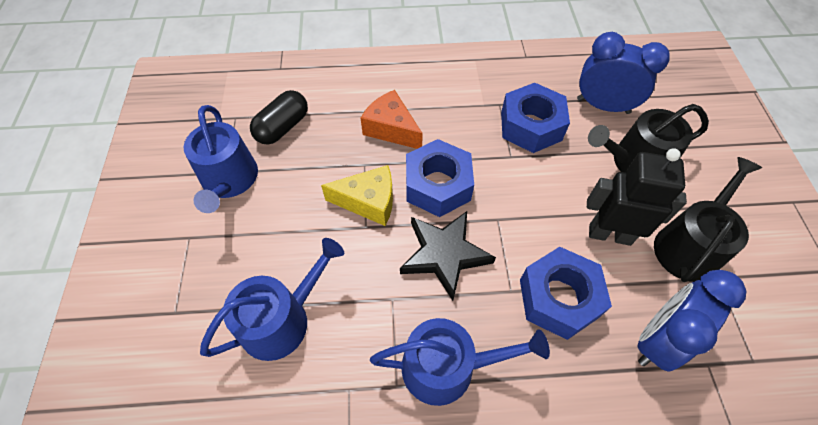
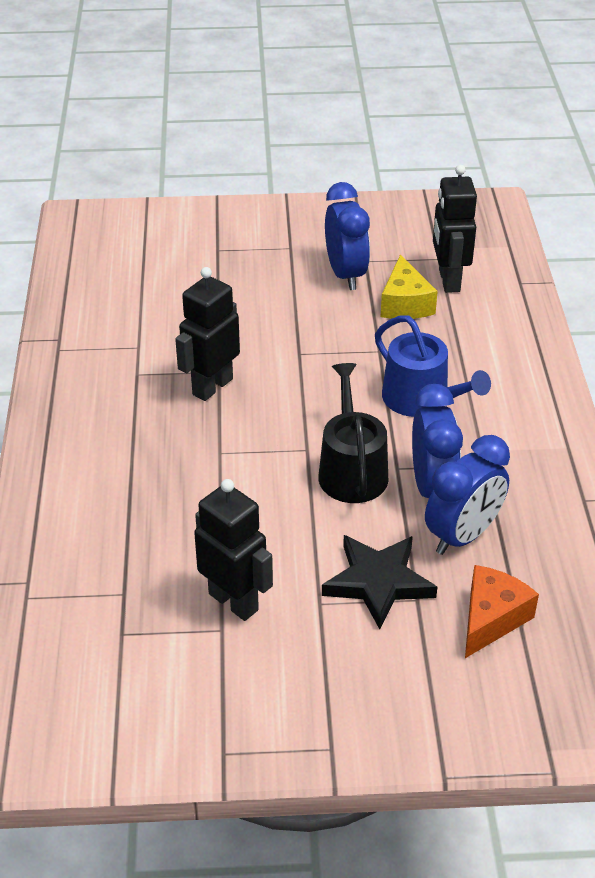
black capsule: [250,90,308,145] = 1 -> none = 0
black robot: [587,148,687,246] = 1 -> [175,267,240,401] [194,479,273,621] [433,165,477,293] = 3
black watering can: [588,104,709,173] [654,157,762,282] = 2 -> [319,363,388,503] = 1
blue clock: [577,32,670,114] [638,270,746,371] = 2 -> [325,182,370,290] [412,384,463,498] [425,435,510,555] = 3
blue nut: [406,139,474,217] [501,83,570,153] [520,247,612,340] = 3 -> none = 0
blue watering can: [183,105,258,213] [200,238,344,361] [370,318,550,406] = 3 -> [375,315,491,417] = 1

